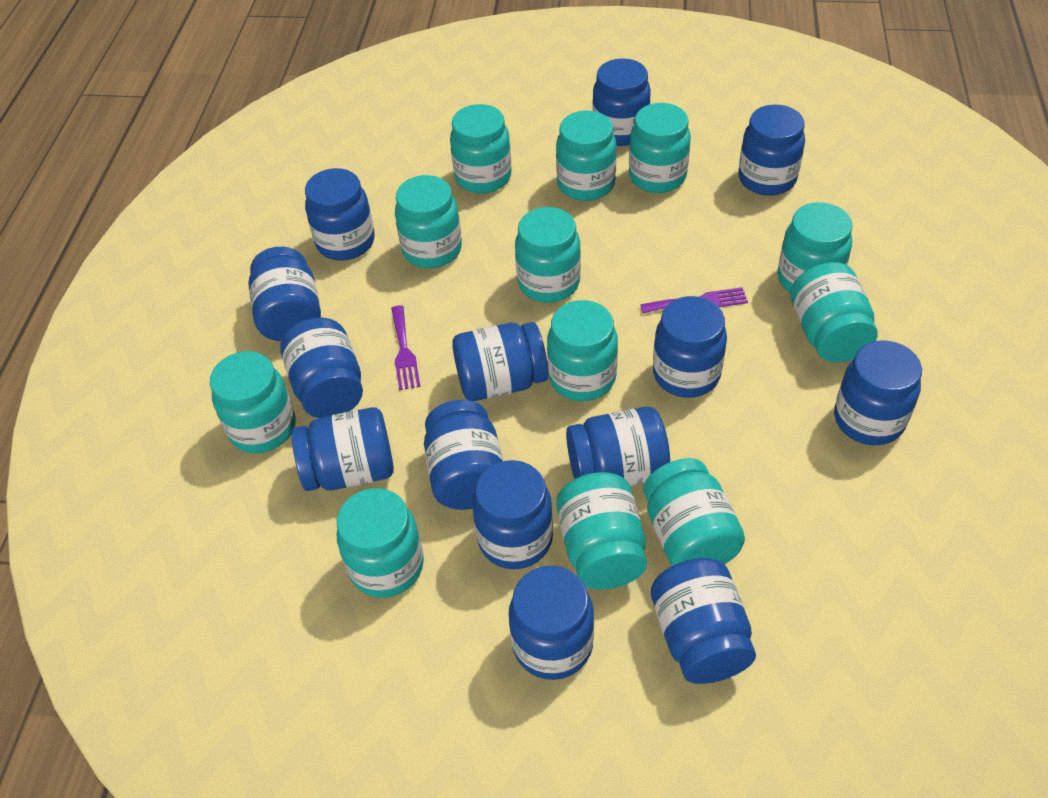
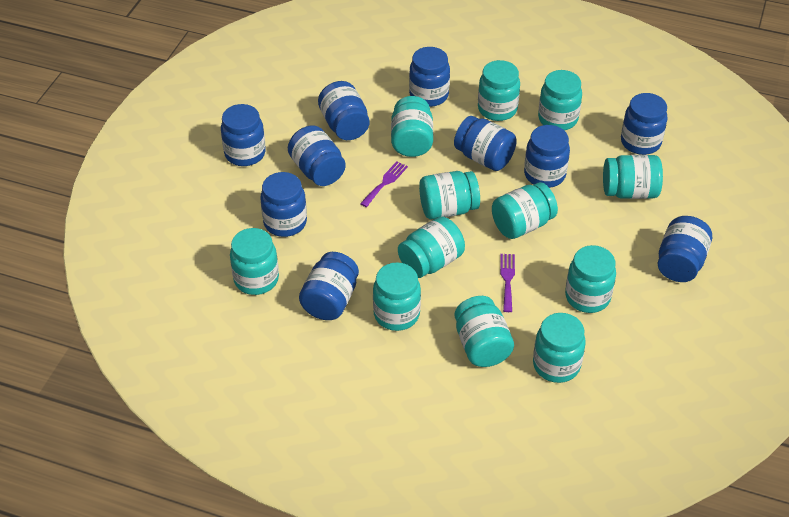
blue jar: [249,247,321,341] [280,317,363,418] [291,407,394,491] [305,168,375,261] [424,400,503,510] [452,322,548,401] [473,460,553,569] [509,566,594,680] [566,407,670,486] [592,59,651,146] [651,558,756,684] [653,296,727,398] [738,104,805,196] [834,340,922,445] = 14 -> [221,104,266,166] [260,172,307,237] [288,125,346,186] [299,252,359,320] [318,81,369,140] [409,47,450,107] [454,116,517,171] [524,125,570,188] [621,93,668,155] [658,216,712,282] = 10

